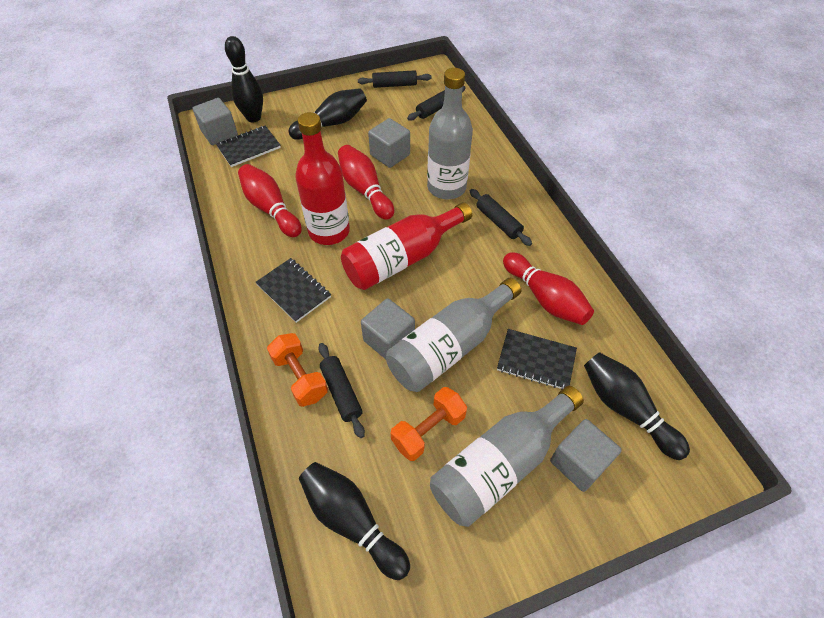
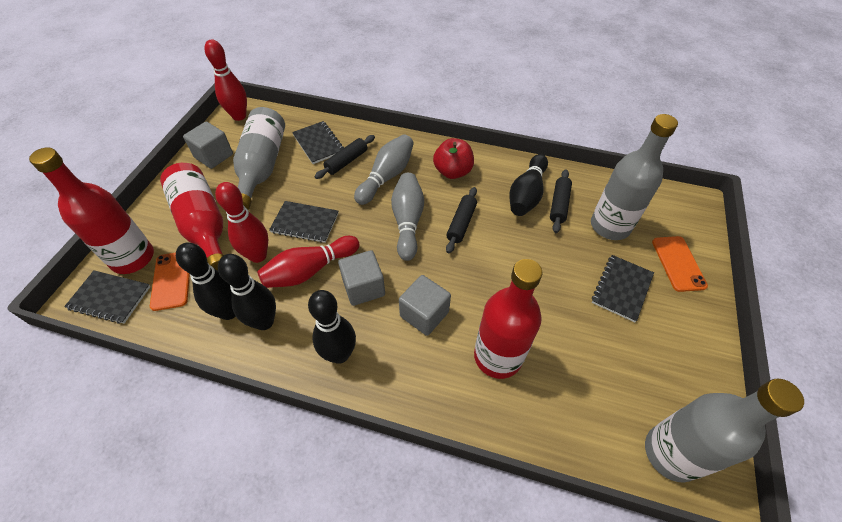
black notebook: [216,125,281,167] [255,258,331,323] [497,329,577,390] = 3 -> [64,270,151,324] [269,201,339,243] [292,121,344,164] [592,255,654,322] = 4
black rolling pin: [318,343,365,438] [358,70,432,88] [407,86,466,121] [470,189,532,246] = 4 -> [315,135,375,179] [446,187,477,253] [550,169,572,233] = 3
grey bowling pin: none = 0 -> [354,134,414,205] [391,173,424,261] = 2
grey cube: [193,98,238,145] [361,298,415,359] [368,118,410,168] [550,419,622,492] = 4 -> [183,122,233,169] [338,250,385,306] [399,275,451,336] = 3
orange dumbbell: [267,333,328,407] [391,387,467,461] = 2 -> none = 0
orange phone: none = 0 -> [150,253,190,311] [652,236,708,292] = 2
red apple: none = 0 -> [433,138,474,179] = 1
red bottle: [295,112,350,245] [341,202,472,290] = 2 -> [29,147,154,274] [160,163,224,270] [474,259,542,379] = 3

